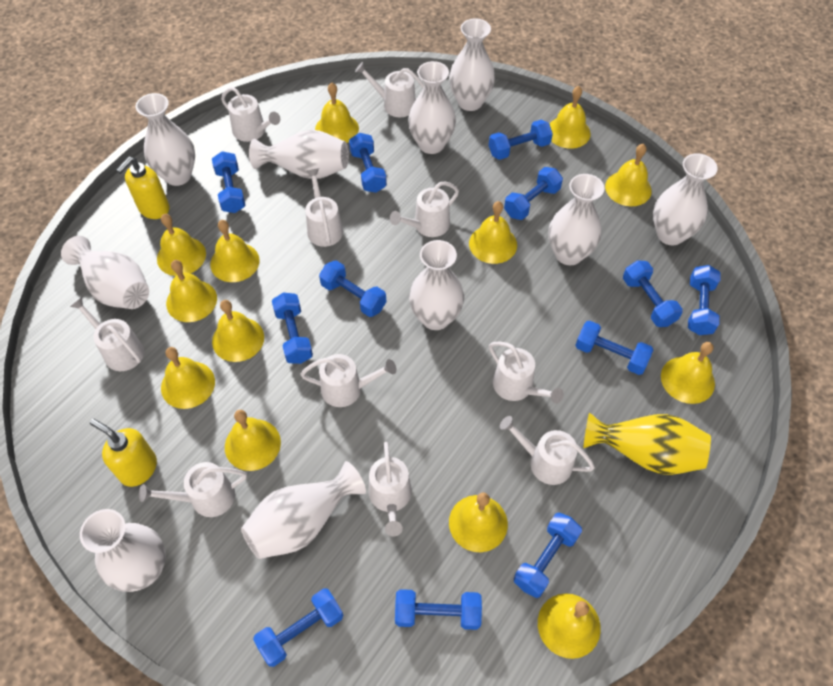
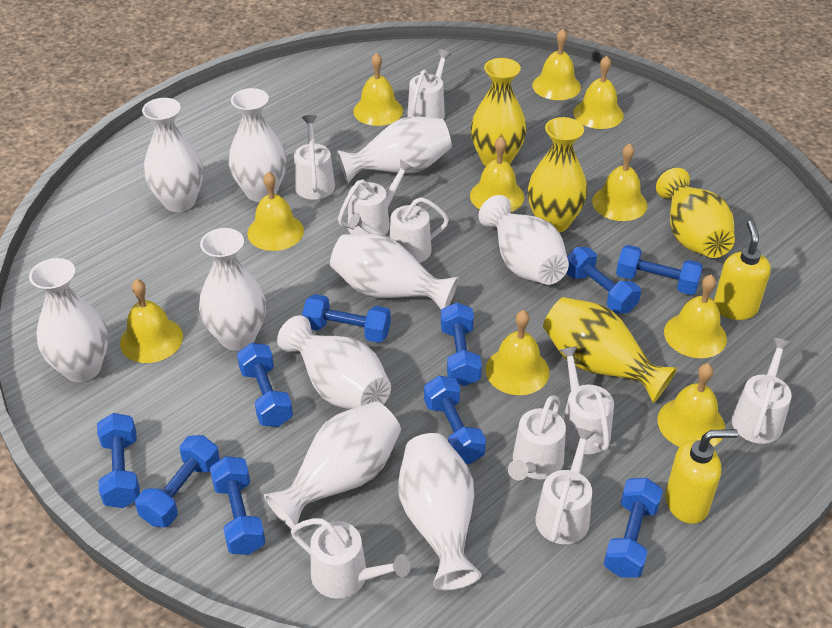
blue dumbbell: [212,151,246,213] [253,588,343,667] [272,293,313,364] [319,260,386,317] [349,133,387,193] [395,589,482,630] [489,120,553,160] [504,167,563,220] [514,513,582,598] [575,321,654,375] [623,261,683,327] [688,265,721,335] = 12 -> [97,413,140,508] [135,435,220,527] [210,456,266,555] [237,343,293,427] [302,294,391,343] [424,376,486,464] [441,302,482,386] [566,247,641,313] [604,478,663,578] [616,245,703,295] = 10
white watering can: [70,297,144,371] [139,462,247,517] [221,87,280,142] [300,354,396,407] [305,168,343,247] [355,62,425,117] [369,442,412,536] [390,182,459,237] [489,342,564,404] [500,416,595,485] = 10 -> [291,518,410,599] [294,115,335,199] [338,159,413,235] [349,197,449,263] [407,50,452,119] [508,395,566,480] [535,428,595,544] [560,346,614,454] [732,338,792,444] = 9
yellow bell: [157,214,206,276] [161,347,215,409] [166,260,217,322] [210,220,260,282] [212,300,264,362] [225,410,281,471] [315,83,359,143] [449,492,508,552] [469,201,517,264] [538,593,601,659] [549,86,591,149] [605,144,652,206] [661,342,715,404] = 13 -> [120,279,183,363] [247,171,304,251] [353,53,403,126] [470,137,524,212] [485,310,549,395] [532,29,581,100] [573,56,624,129] [592,143,647,221] [657,363,725,447] [664,274,727,358] = 10
yellow vase: [584,412,711,475] = 1 -> [470,58,527,166] [527,117,588,232] [543,297,677,403] [656,168,735,258] = 4

